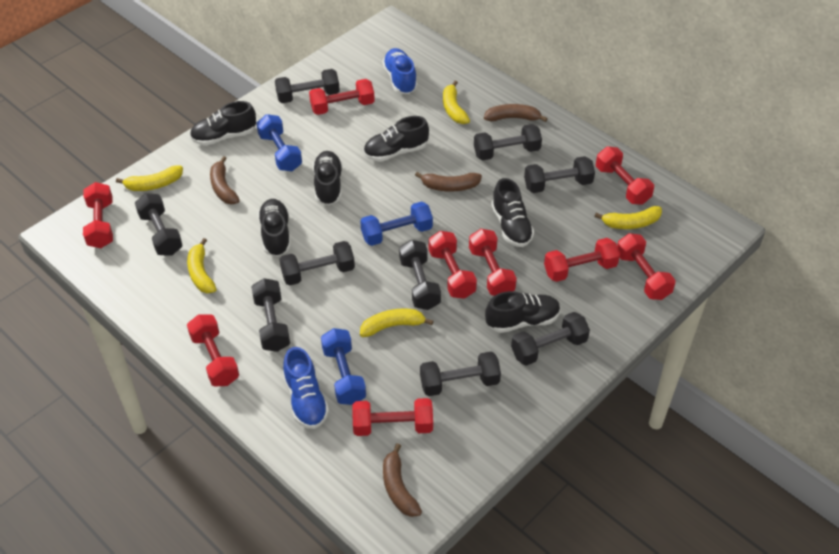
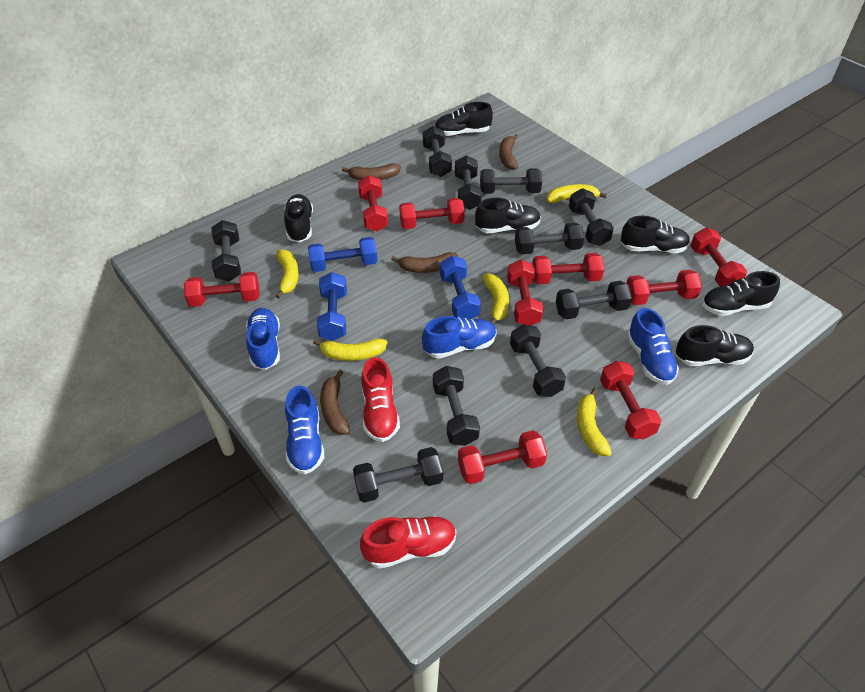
black dumbbell: [135,193,183,256] [251,278,290,352] [275,69,340,103] [279,241,355,286] [399,240,441,310] [420,352,501,396] [474,124,542,160] [511,312,590,366] [524,156,595,193] = 9 -> [211,220,241,281] [353,447,443,503] [423,126,452,177] [433,366,480,446] [455,155,482,210] [480,169,542,194] [510,324,566,397] [515,223,584,255] [556,281,632,319] [569,188,614,246] = 10
blue shoe: [283,347,329,429] [382,48,417,94] = 2 -> [246,308,280,370] [285,386,324,474] [422,316,497,359] [627,308,679,385] = 4
red shoe: none = 0 -> [360,516,456,569] [362,357,400,442] = 2

